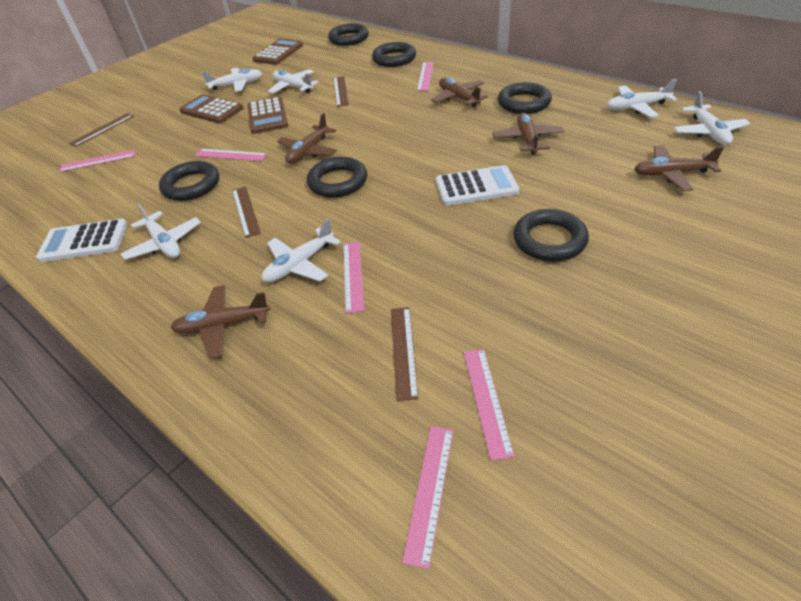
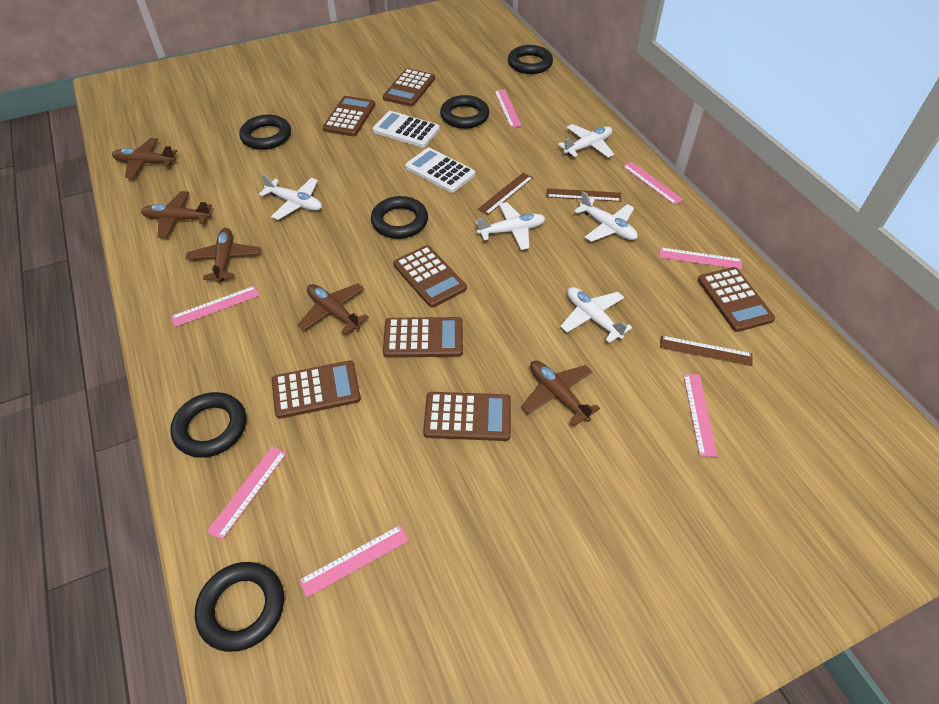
brown calculator: [179,94,243,123] [248,97,288,134] [252,39,303,65] = 3 -> [272,361,361,419] [323,96,375,137] [383,68,435,107] [383,317,463,358] [393,245,467,308] [423,392,511,441] [698,267,775,332] = 7
brown ruler: [69,113,134,147] [232,186,261,238] [334,76,349,107] [391,307,418,401] = 4 -> [478,173,533,215] [547,188,621,202] [660,336,753,366] = 3
pink ruler: [59,150,136,172] [195,149,267,161] [343,242,364,314] [402,426,453,569] [417,62,434,91] [464,349,514,461] = 6 -> [171,286,260,327] [207,446,287,540] [299,525,409,597] [494,89,522,128] [623,162,683,205] [659,247,742,270] [683,374,717,457] = 7
white plane: [121,203,201,260] [201,68,262,92] [262,218,341,282] [268,69,319,94] [607,79,677,118] [674,91,750,145] = 6 -> [259,174,322,220] [476,202,545,250] [558,124,614,158] [560,287,632,343] [574,191,638,242] = 5

